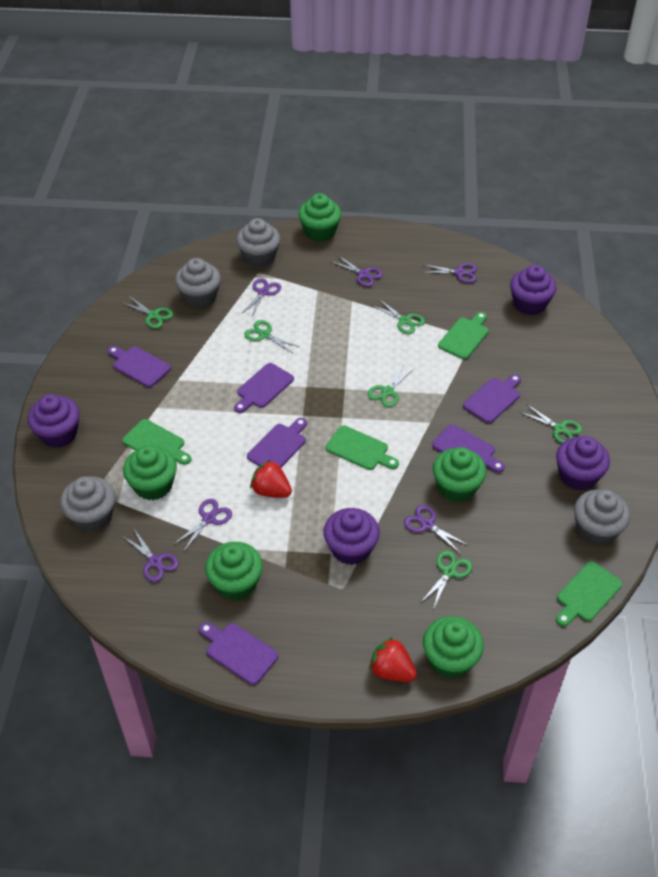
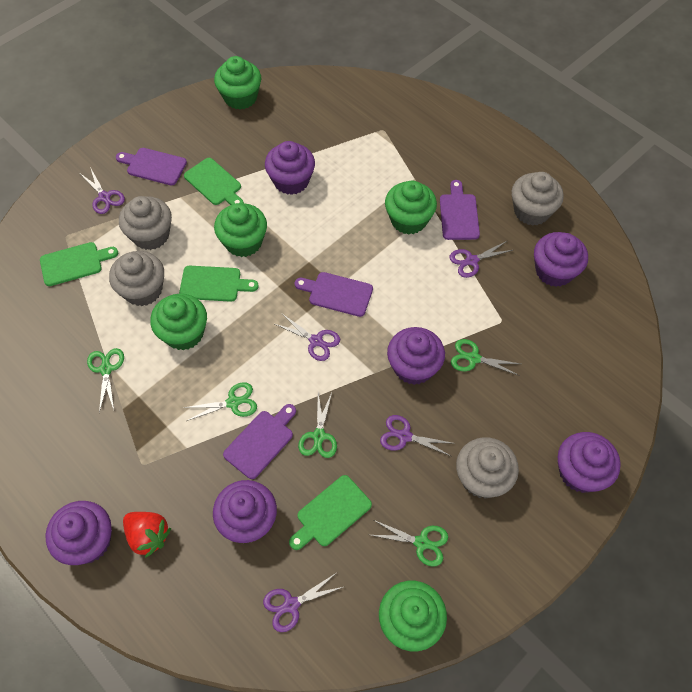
green scissors: [121,295,173,328] [244,320,300,353] [368,365,415,407] [371,299,425,334] [420,550,472,609] [520,404,582,444] = 6 -> [87,348,124,413] [183,382,257,421] [298,393,337,458] [371,520,448,567] [451,339,520,376] = 5
purple cupcake: [28,394,80,448] [323,508,380,565] [510,265,557,315] [556,436,610,491] = 4 -> [45,501,112,565] [213,480,277,543] [265,141,315,195] [387,327,445,385] [534,232,588,287] [558,432,621,493] = 6
purple cutting board: [108,346,171,387] [199,622,279,685] [234,363,294,413] [247,418,307,468] [432,424,505,473] [463,374,521,423] = 6 -> [116,148,187,185] [223,404,296,479] [294,272,373,317] [440,180,480,240] = 4
purple scissors: [122,529,179,582] [173,499,232,552] [241,278,281,318] [331,255,383,287] [404,505,468,554] [422,263,477,283] = 6 -> [81,167,125,214] [263,573,343,632] [275,314,340,361] [380,415,456,457] [449,241,513,278] = 5
red strawberry: [250,459,292,498] [369,637,417,682] = 2 -> [123,512,171,558] = 1

